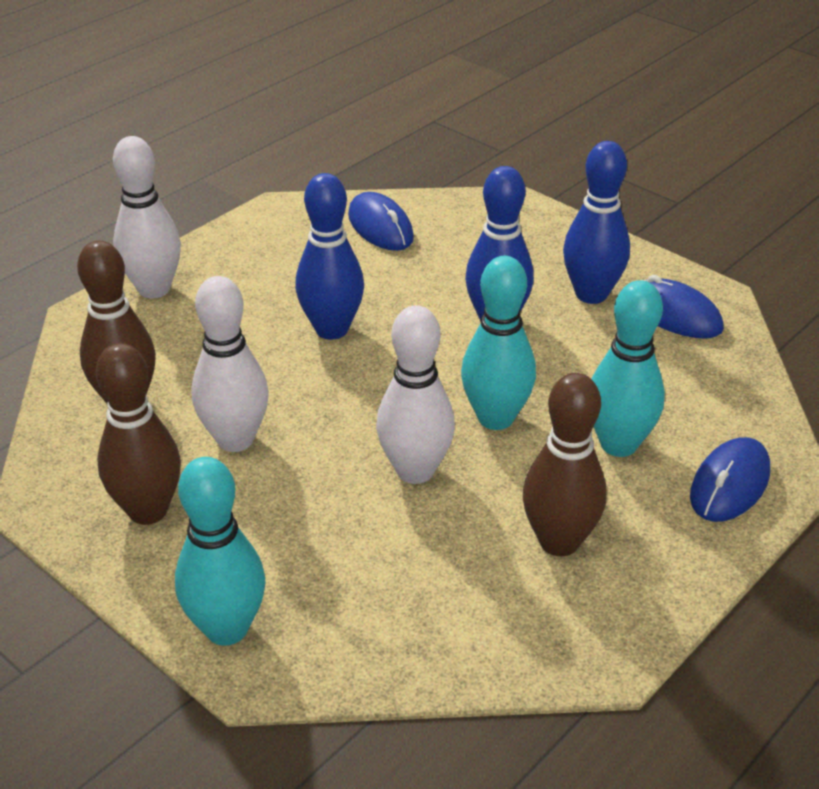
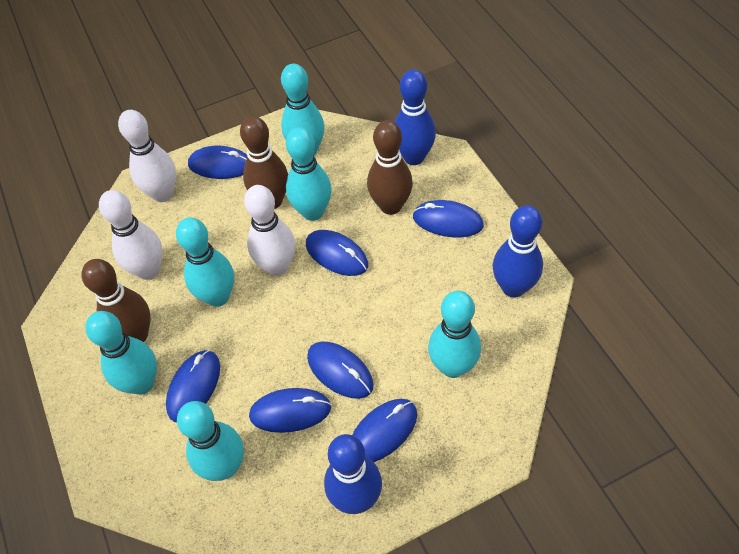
blue mouse: [348,192,414,251] [642,275,724,339] [690,437,770,522] = 3 -> [166,350,220,422] [188,146,247,179] [249,388,331,433] [306,230,368,276] [307,341,374,399] [352,399,417,462] [413,200,484,237] = 7
turquoise bowling pin: [175,457,265,646] [461,256,536,430] [592,280,665,457] = 3 -> [85,311,157,395] [176,218,234,307] [177,401,244,481] [281,64,325,155] [286,127,332,221] [428,291,481,378] = 6

